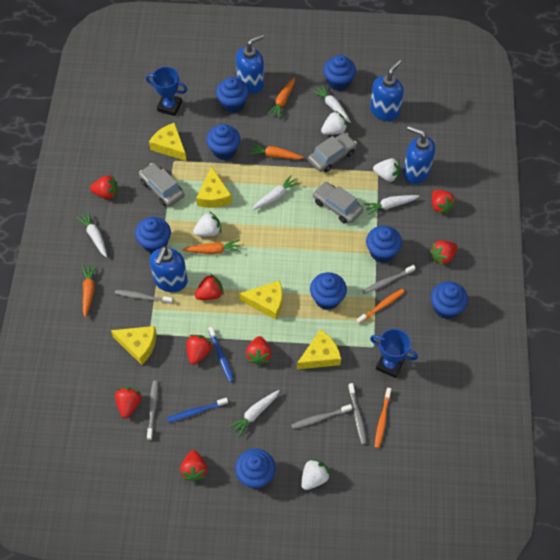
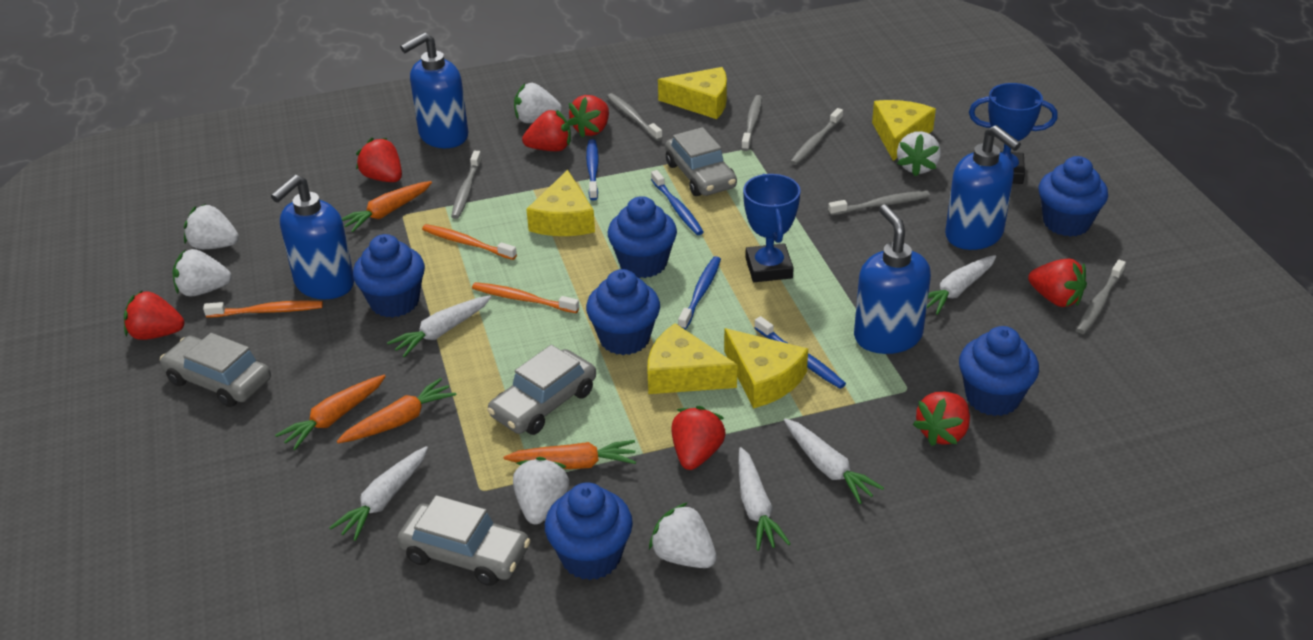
blue cupcake: [135,217,171,253] [206,124,240,160] [216,77,249,113] [235,448,276,488] [310,272,347,310] [323,55,356,91] [366,226,402,263] [431,281,468,319] = 8 -> [353,234,425,318] [545,482,633,580] [586,269,660,355] [608,196,677,278] [959,326,1039,416] [1039,156,1108,237] = 6
blue toothbrush: [167,398,228,422] [208,327,234,382] = 2 -> [586,139,599,200] [651,170,704,235] [678,256,721,330] [755,316,846,389] = 4
grey car: [139,163,184,207] [308,133,357,172] [313,182,363,223] = 3 -> [160,333,271,407] [397,495,530,586] [487,345,596,435] [665,127,737,196] = 4
grey toothbrush: [115,290,173,304] [147,380,158,440] [291,404,352,429] [348,383,366,444] [362,265,415,294] = 5 -> [451,151,482,219] [607,93,663,141] [741,95,762,151] [790,108,843,165] [828,191,930,216] [1076,260,1126,334] = 6
orange toothbrush: [357,289,405,324] [375,388,391,448] = 2 -> [203,300,323,318] [422,224,517,260] [472,282,579,313] = 3
red strawberry: [90,175,118,199] [115,387,141,418] [180,450,207,482] [186,335,212,365] [195,274,224,300] [246,336,272,366] [430,241,457,265] [432,190,456,214] = 8 -> [124,290,184,340] [356,138,402,182] [522,110,571,151] [568,95,609,138] [671,406,726,470] [913,392,970,446] [1028,259,1087,307] = 7
white strawberry: [193,211,221,236] [301,459,331,490] [321,111,348,135] [373,158,400,182] = 4 -> [173,249,232,296] [184,204,239,249] [513,457,569,524] [514,83,562,123] [649,502,717,568] [897,131,941,177] = 6

